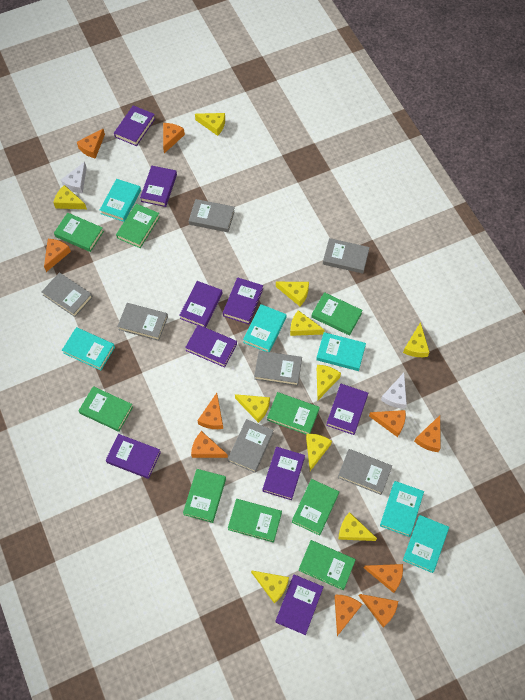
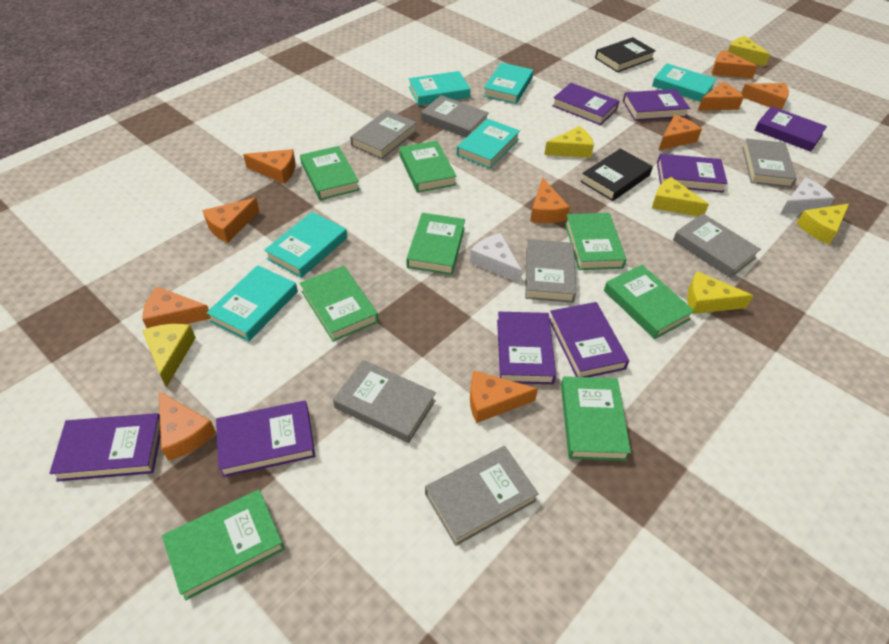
black book: none = 0 -> [580,148,653,201] [595,37,656,72] = 2
green book: [54,213,104,252] [79,386,133,432] [116,204,160,248] [183,469,226,523] [228,499,282,543] [267,392,320,435] [292,479,339,536] [298,540,356,590] [311,292,363,336] = 9 -> [162,490,285,601] [300,146,360,200] [300,266,378,342] [399,141,457,193] [406,213,465,275] [561,376,631,461] [565,213,627,270] [604,265,695,339] = 8
purple book: [106,434,161,479] [114,105,156,146] [140,166,177,207] [179,281,223,328] [185,325,237,368] [223,277,263,324] [263,447,305,500] [275,575,323,635] [326,384,368,435] = 9 -> [49,413,161,482] [216,400,315,477] [497,312,556,384] [550,302,629,377] [552,83,619,125] [623,89,690,121] [657,154,728,193] [755,106,827,152] = 8
yellow cheese: [53,185,87,209] [195,113,225,136] [235,394,270,423] [251,570,289,604] [276,282,309,306] [290,310,325,336] [306,434,332,471] [317,365,341,400] [338,512,377,541] [403,322,430,357] = 10 -> [142,324,196,388] [544,126,594,158] [652,177,709,216] [687,271,753,314] [728,36,770,66] [797,204,849,244] = 6

